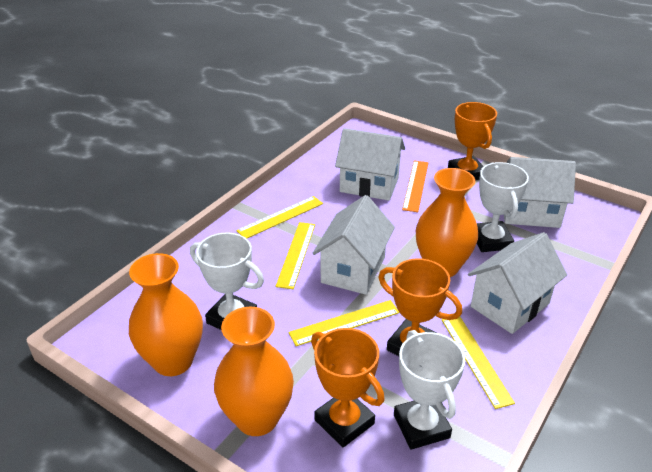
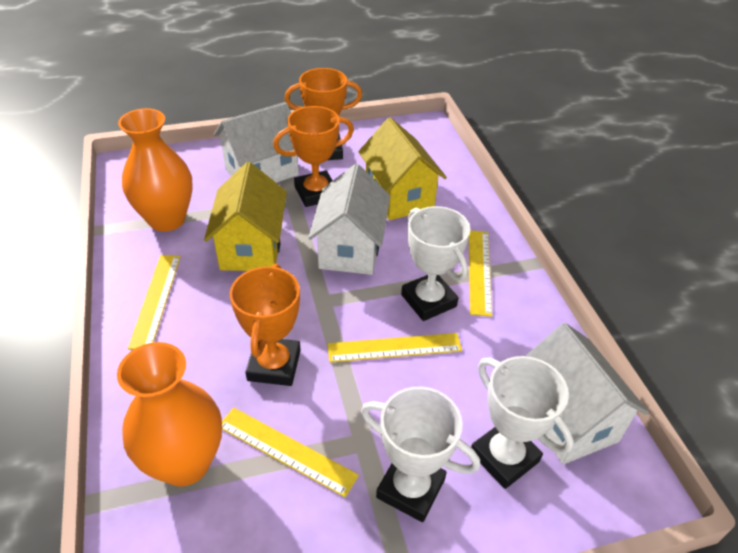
orange ruler: [402,161,428,212] = 1 -> none = 0
orange vase: [129,253,203,376] [214,307,294,436] [416,168,478,277] = 3 -> [117,342,222,487] [118,108,193,232] = 2
white house: [312,195,395,295] [335,128,405,201] [468,232,567,334] [504,157,576,228] = 4 -> [214,102,299,183] [308,164,390,275] [526,323,649,464] = 3
yellow house: none = 0 -> [204,162,287,271] [358,117,447,220] = 2

